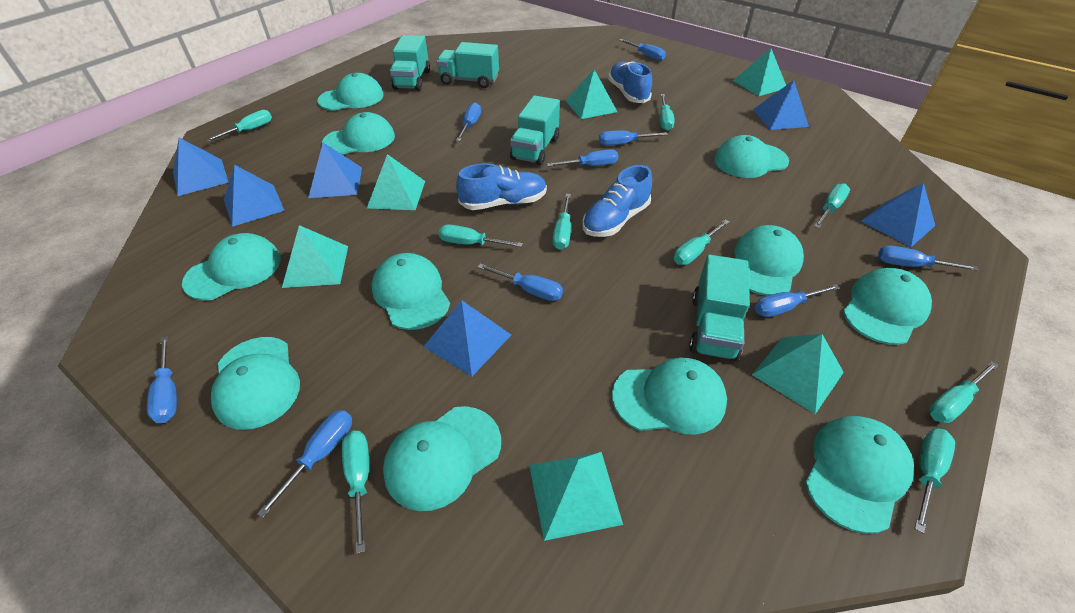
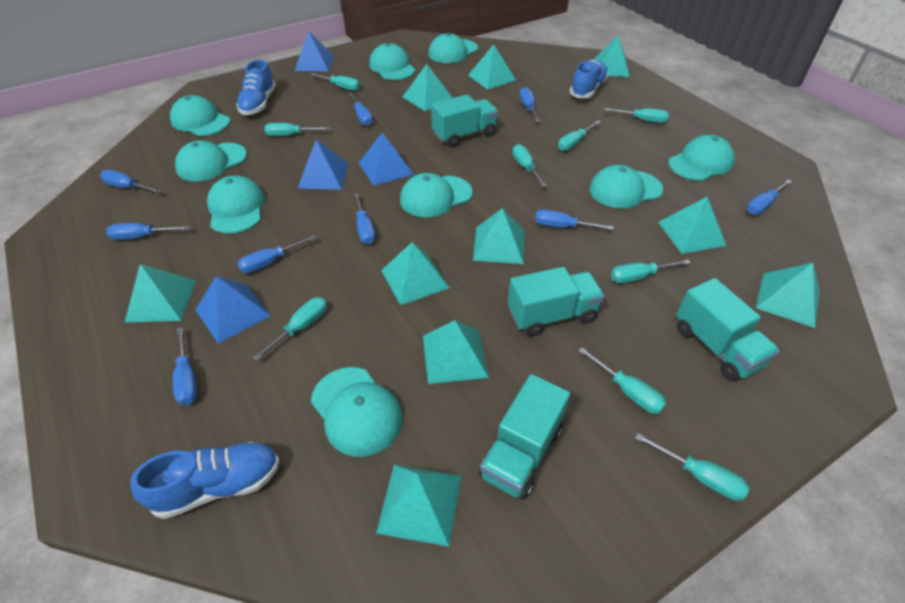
blue pyramid: [173,138,229,196] [224,165,285,227] [308,143,362,198] [423,300,511,377] [753,80,809,130] [861,182,935,247] = 6 -> [195,276,271,344] [295,30,334,71] [297,140,349,190] [359,133,414,186] = 4
turquoise cap: [182,233,281,301] [211,337,300,430] [317,73,384,111] [322,112,395,154] [372,253,450,330] [383,406,501,511] [612,357,727,435] [714,135,789,178] [734,225,804,296] [805,416,914,534] [843,268,932,345] = 11 -> [170,95,230,136] [175,141,247,181] [207,176,265,234] [311,367,403,457] [369,43,415,80] [400,173,473,218] [428,33,478,63] [590,165,663,209] [668,135,735,181] = 9
turquoise pyramid: [282,225,348,288] [367,154,425,210] [529,452,623,541] [566,69,617,119] [733,48,786,96] [752,334,844,414] = 6 -> [125,264,196,322] [376,465,461,547] [381,242,449,305] [403,64,453,111] [423,320,489,384] [468,45,516,90] [473,208,524,264] [593,36,630,77] [658,197,726,254] [756,263,820,328] = 10

